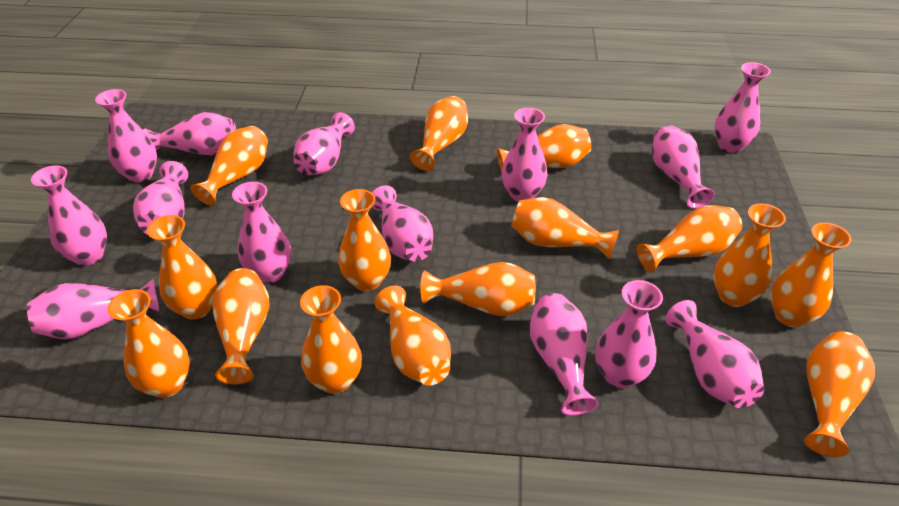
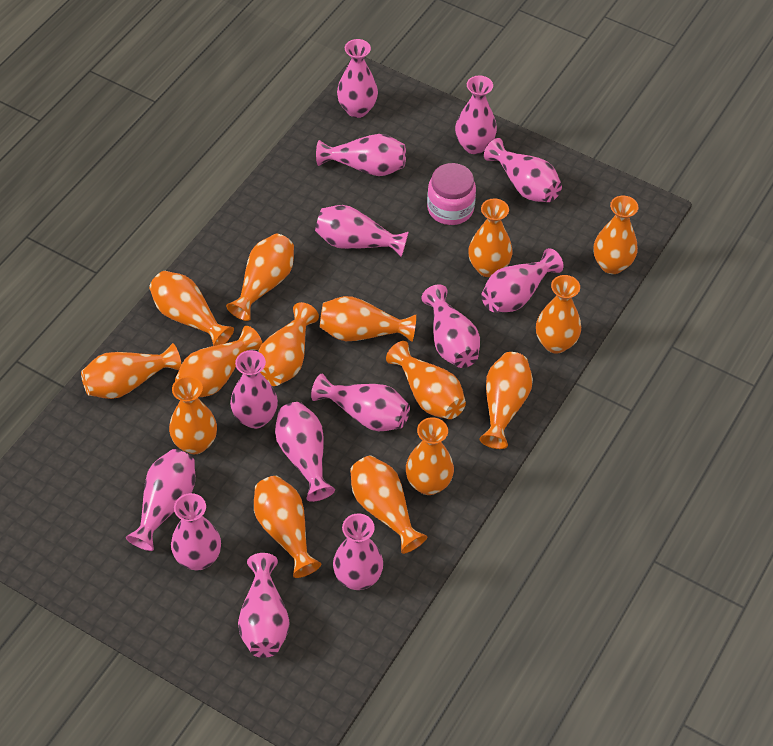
pink jar: none = 0 -> [427,163,476,225] = 1

